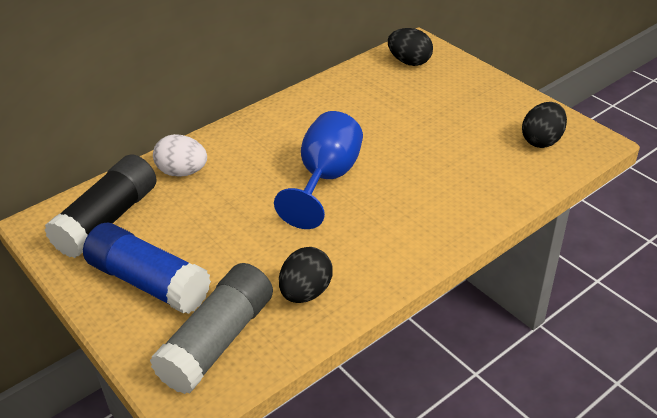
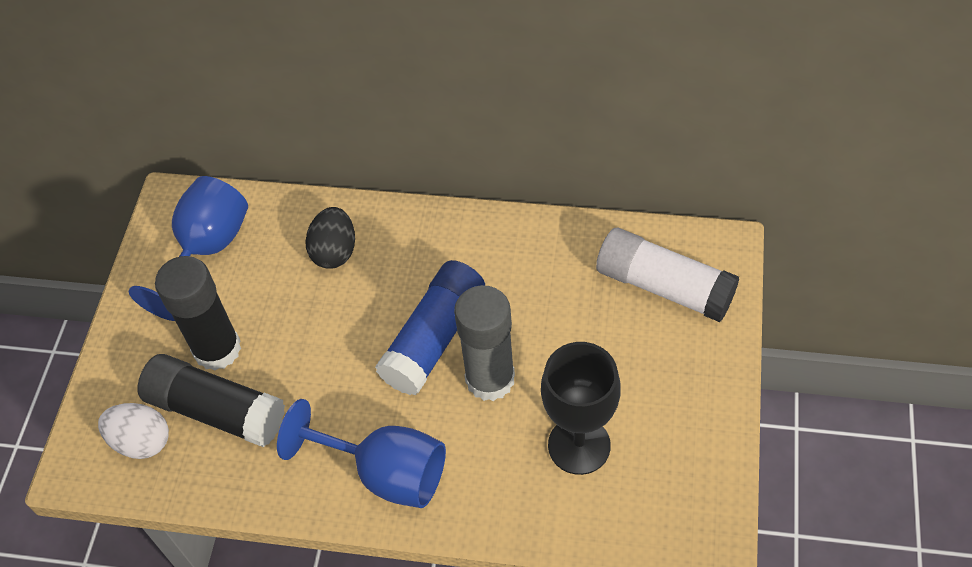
black egg: [279,247,333,303] [388,28,433,66] [522,102,567,148] = 3 -> [305,207,355,269] = 1
black glue stick: [44,154,156,258] = 1 -> [137,354,285,447] [155,256,241,371] = 2
black goblet: none = 0 -> [541,342,621,475] = 1
blue goblet: [274,111,363,229] = 1 -> [129,176,248,321] [277,399,446,508] = 2
white glue stick: none = 0 -> [596,228,739,322] = 1

